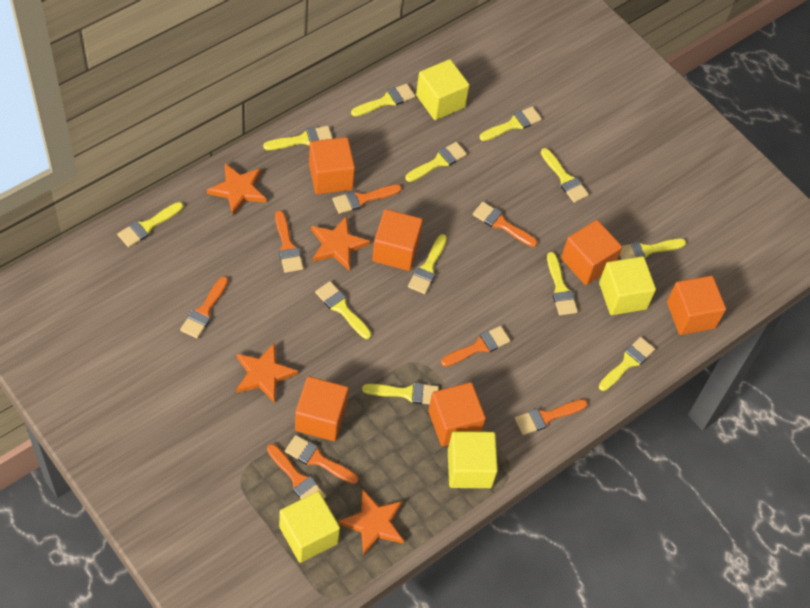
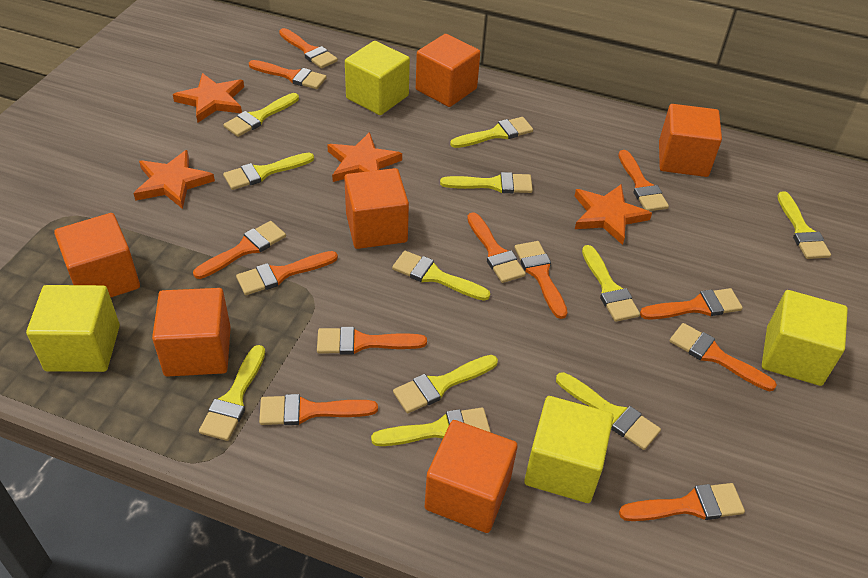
orange brush: [180,276,228,339] [267,444,326,499] [275,210,303,273] [285,435,359,484] [332,184,402,214] [441,326,511,367] [473,202,537,247] [515,399,588,435] = 8 -> [193,221,286,279] [236,251,338,295] [249,60,327,89] [259,394,378,425] [279,28,338,68] [317,327,427,355] [467,212,526,283] [514,241,568,319] [618,150,669,211] [619,483,745,521] [640,288,743,320] [669,323,777,391] = 12
yellow brush: [117,202,183,247] [263,126,333,150] [315,281,372,339] [351,83,415,117] [362,383,439,404] [405,142,467,182] [408,234,447,294] [480,106,542,141] [541,148,589,203] [547,252,578,315] [599,337,655,391] [620,238,686,260] = 12 -> [199,345,265,441] [223,93,299,137] [223,153,314,190] [371,407,491,446] [392,251,490,301] [393,355,498,413] [440,172,533,193] [450,117,533,148] [556,372,661,450] [582,245,640,322] [777,191,831,259] = 11

